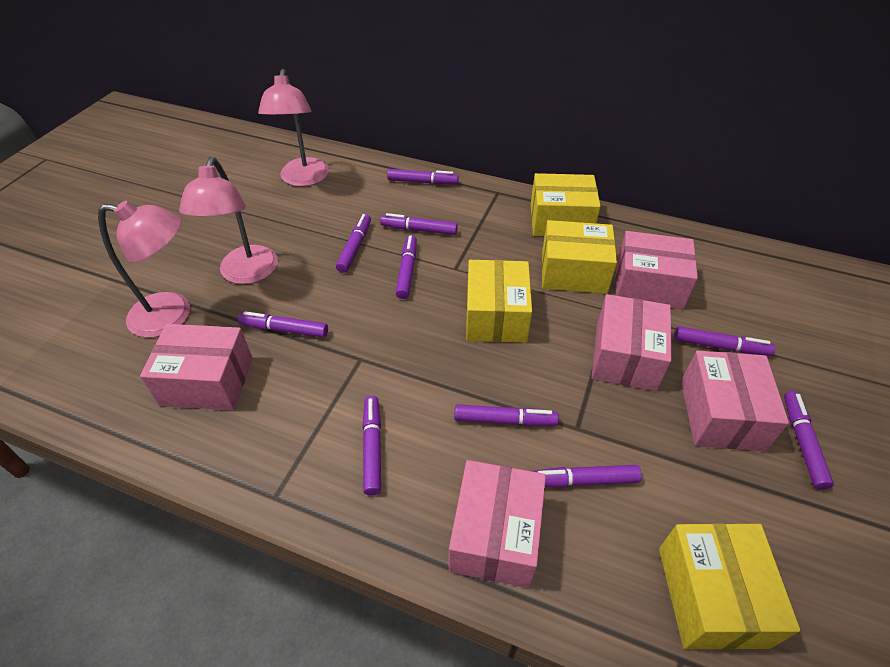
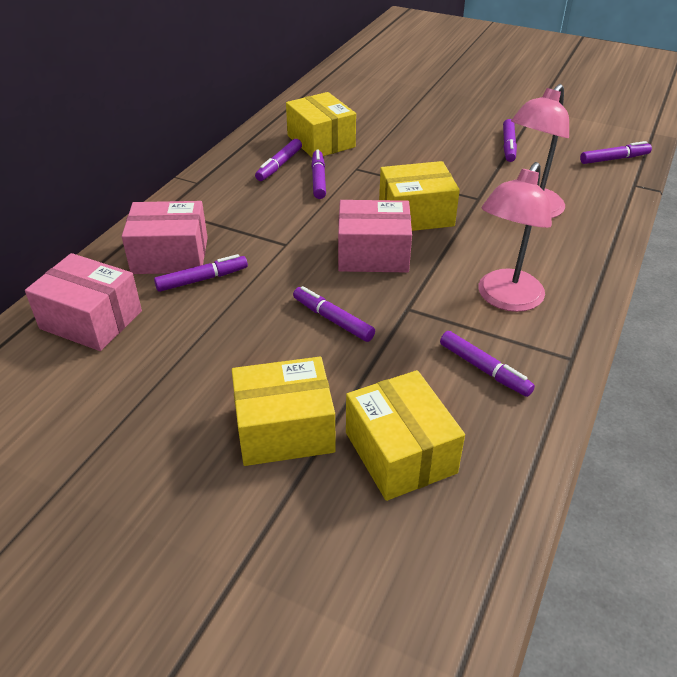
pink box: [140,324,253,410] [449,460,546,588] [592,294,671,391] [616,231,698,309] [681,351,789,451] = 5 -> [25,253,142,351] [122,201,208,274] [338,200,412,273] = 3
pink lamp: [98,201,190,338] [179,157,278,284] [258,69,329,187] = 3 -> [479,162,552,312] [511,84,569,218] = 2
purple marker: [238,311,328,338] [336,214,371,273] [362,396,381,495] [380,213,458,235] [387,169,459,184] [395,235,417,299] [454,404,559,426] [532,465,642,487] [674,326,775,356] [784,391,834,490] = 10 -> [154,254,248,292] [255,139,302,181] [293,286,375,342] [311,149,326,199] [440,331,535,397] [503,119,517,162] [580,141,652,164] = 7

